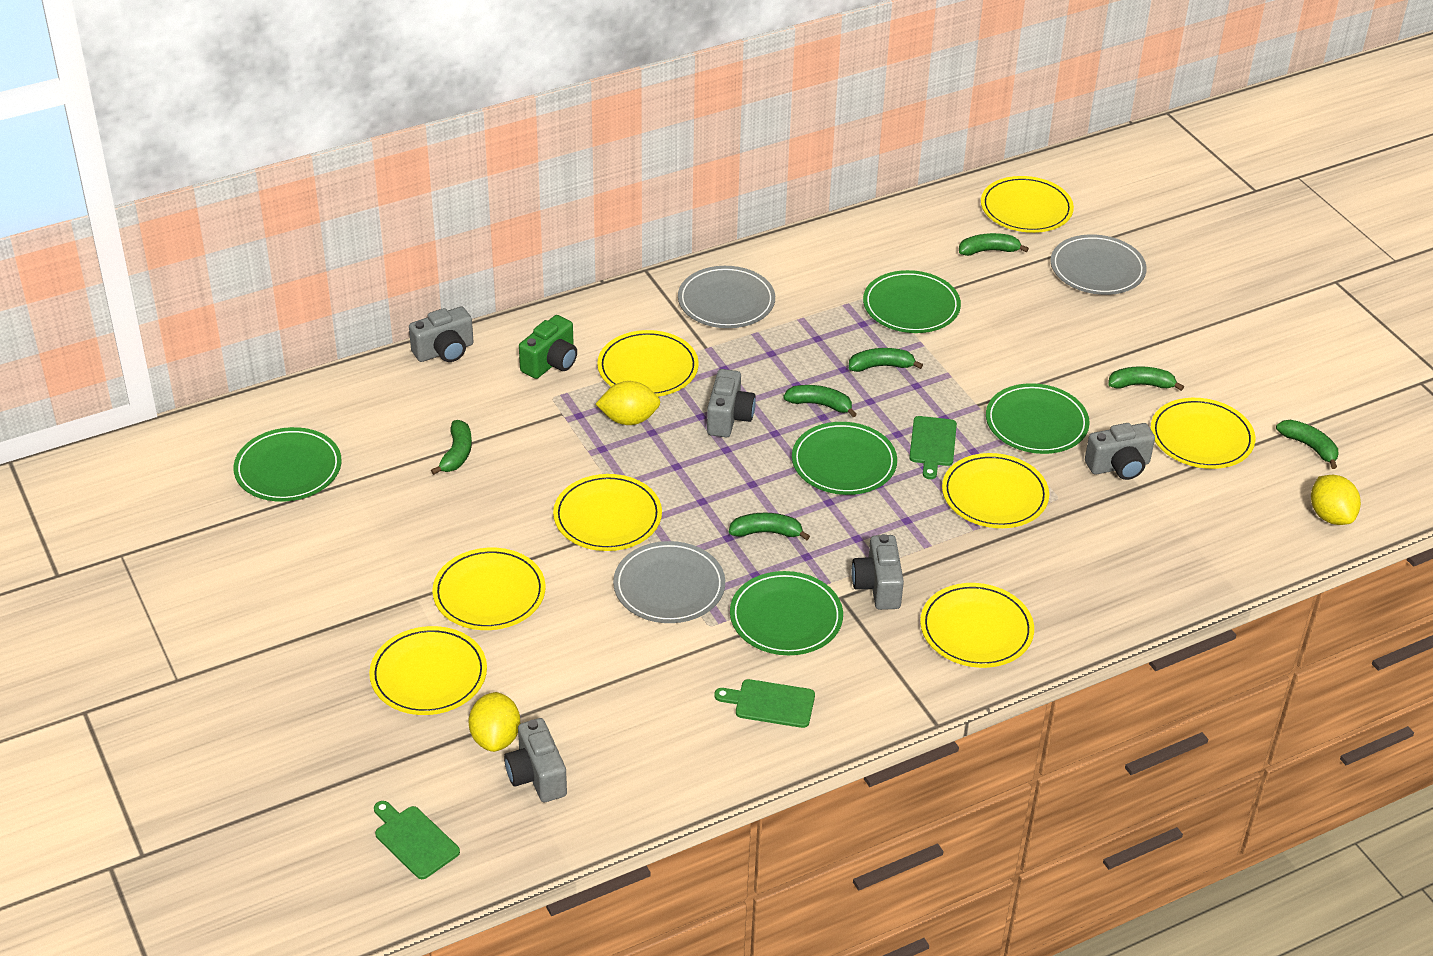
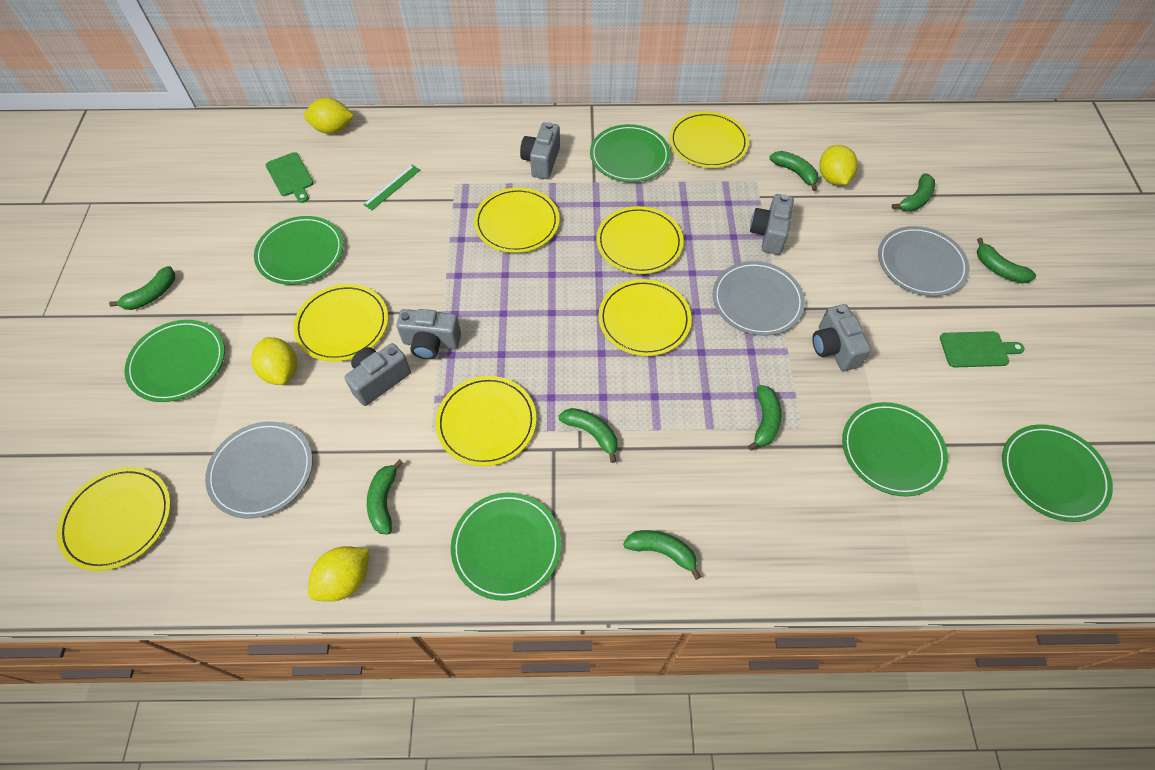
green banana: [431,420,472,475] [729,513,810,540] [783,385,857,417] [849,348,923,372] [959,233,1029,256] [1108,366,1184,391] [1276,420,1338,469] = 7 -> [109,266,175,310] [367,459,403,535] [559,408,617,463] [623,530,701,580] [748,385,781,451] [770,151,818,191] [892,173,935,212] [977,238,1036,284] = 8
green camera: [519,315,577,379] = 1 -> none = 0
green cutting board: [374,801,460,879] [714,679,815,728] [909,416,957,479] = 3 -> [266,152,314,203] [940,331,1024,367] = 2
green plate: [234,427,342,502] [730,571,843,655] [792,422,897,495] [863,270,961,333] [986,383,1090,454] = 5 -> [125,320,225,402] [254,216,343,285] [451,493,561,601] [590,124,670,182] [842,402,948,496] [1002,424,1113,522] = 6
green ruler: none = 0 -> [363,165,420,210] = 1
yellow lemon: [469,692,520,752] [596,381,660,425] [1311,475,1361,525] = 3 -> [251,337,297,385] [304,98,354,134] [308,546,369,602] [820,145,858,185] = 4
yellow plate: [369,626,487,715] [432,548,546,630] [553,474,662,551] [597,330,699,397] [920,583,1034,668] [942,453,1049,528] [981,176,1074,233] [1151,398,1255,469] = 8 -> [56,467,171,571] [293,284,388,362] [435,376,537,466] [474,187,560,253] [596,206,683,274] [599,279,692,356] [669,111,749,168] = 7

